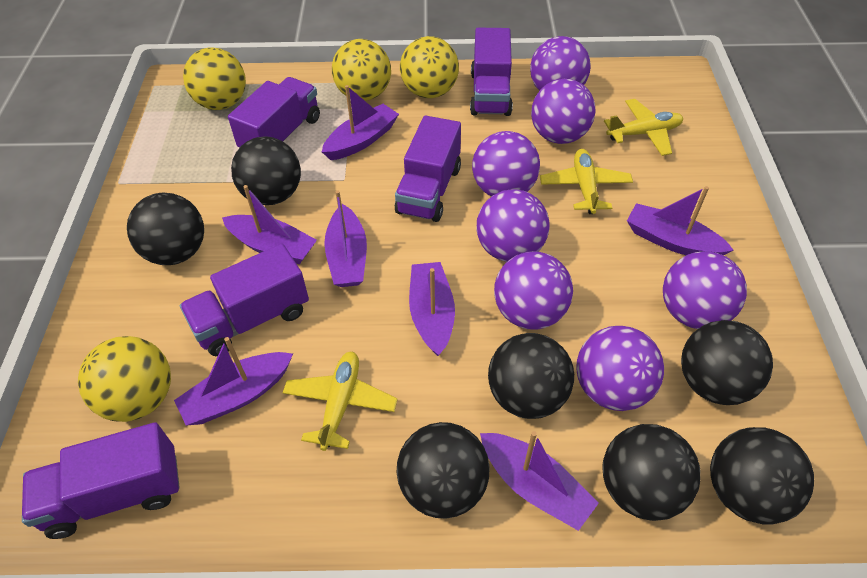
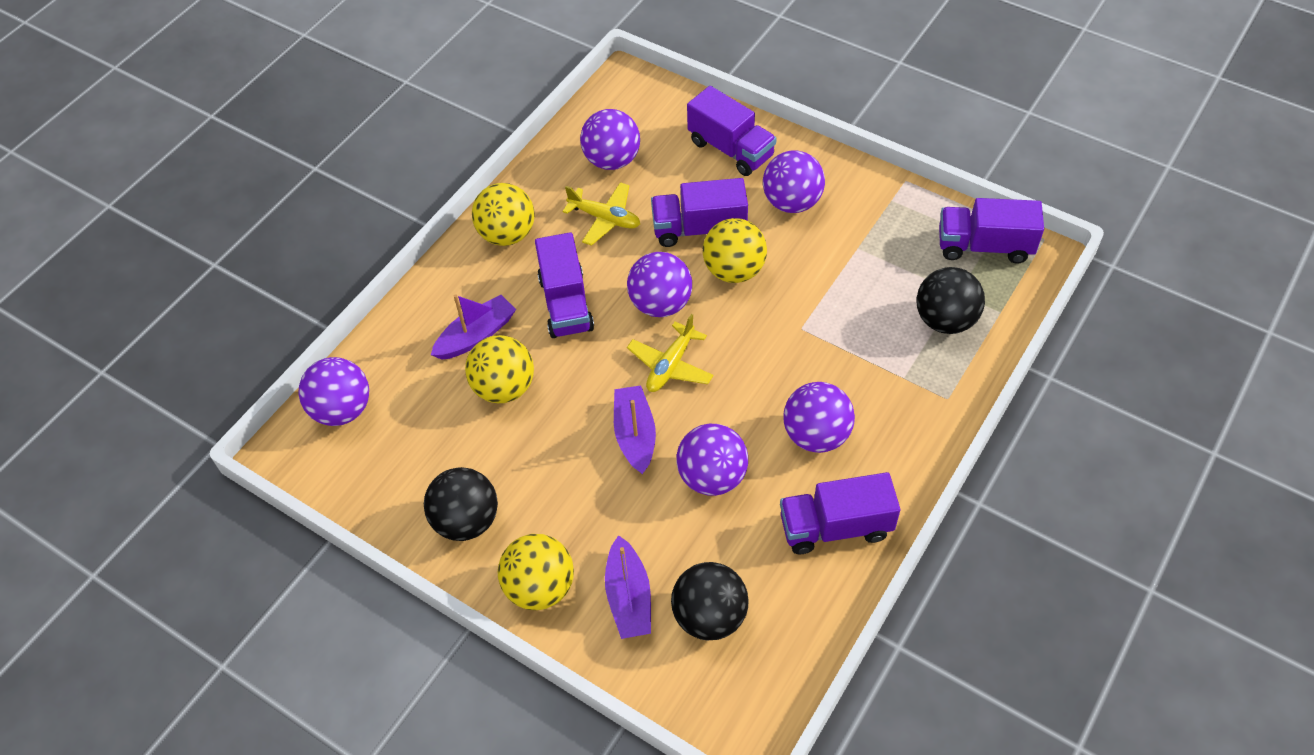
black ball: [127,193,204,265] [231,136,301,205] [396,422,490,519] [488,333,574,419] [602,424,701,521] [681,320,773,405] [710,427,814,524] = 7 -> [424,467,498,541] [671,562,749,641] [916,267,985,334] = 3
purple ball: [472,131,540,197] [476,189,550,262] [494,251,573,330] [530,36,591,91] [531,79,596,144] [576,326,664,411] [663,251,747,329] = 7 -> [298,357,369,426] [580,109,640,170] [627,252,692,317] [676,424,748,496] [763,150,825,213] [783,382,855,453] = 6
purple boat: [174,337,293,426] [222,185,317,264] [322,85,399,160] [324,190,367,287] [409,262,455,356] [480,431,599,531] [627,186,734,255] = 7 -> [431,294,516,360] [605,535,651,639] [614,385,656,474] = 3
yellow plane: [282,352,398,451] [540,149,633,214] [604,99,683,156] = 3 -> [562,182,640,246] [627,314,714,392] = 2

